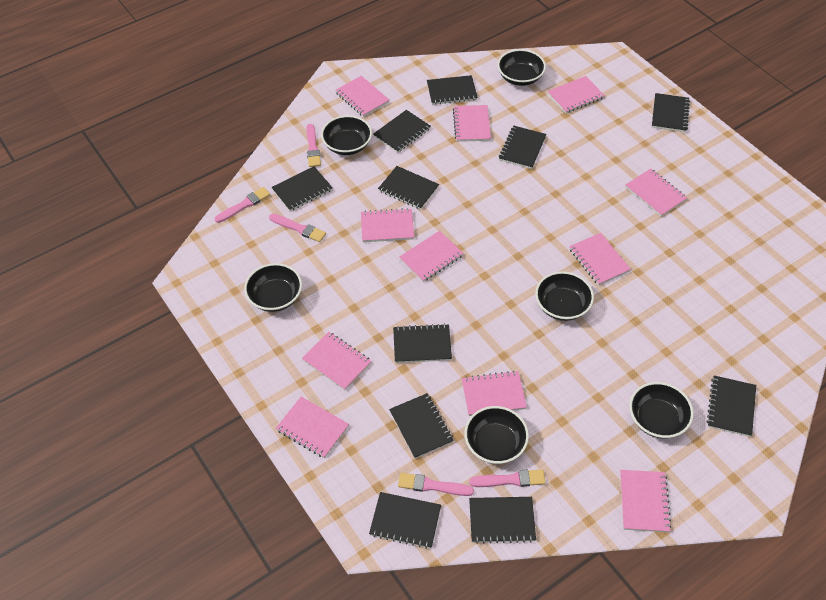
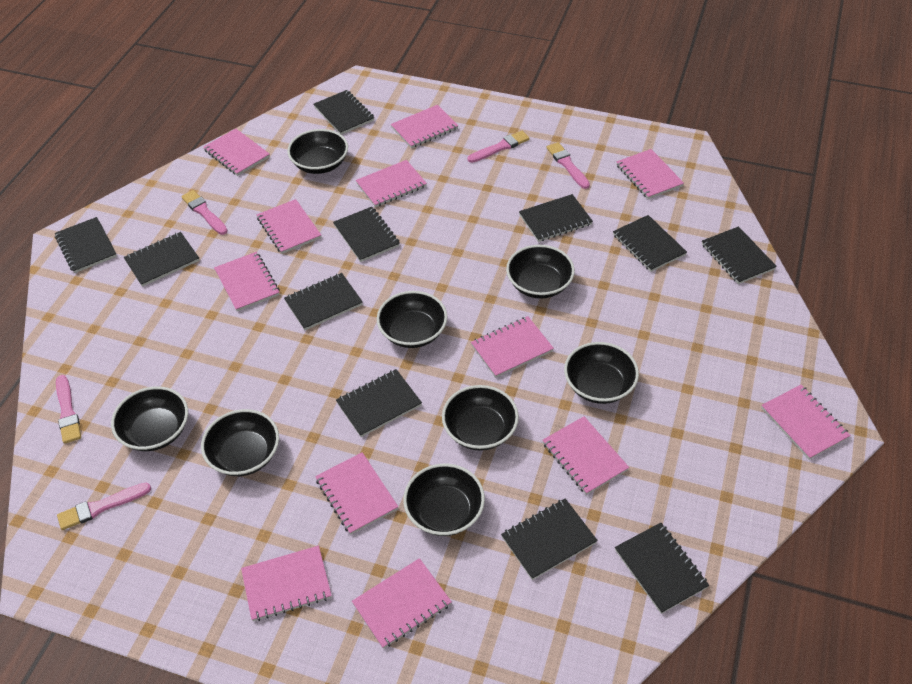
black bowl: [244,263,302,312] [321,115,372,155] [464,406,529,464] [497,49,546,86] [535,271,594,321] [629,382,694,438] = 6 -> [111,386,188,451] [201,409,279,476] [287,129,348,174] [377,291,447,348] [403,463,485,536] [442,385,519,451] [506,245,575,299] [564,342,639,404] = 8
pink notebook: [276,397,349,458] [302,332,371,390] [335,76,389,117] [361,208,414,242] [399,231,464,282] [453,105,491,142] [462,371,527,416] [547,76,605,113] [569,233,631,286] [620,470,671,532] [625,169,687,217] = 11 -> [203,129,270,176] [214,252,280,311] [241,546,332,621] [257,199,321,254] [315,452,398,535] [352,558,452,649] [356,160,427,207] [391,105,459,148] [471,316,554,378] [542,416,629,495] [616,149,684,199] [761,385,851,460] = 12

